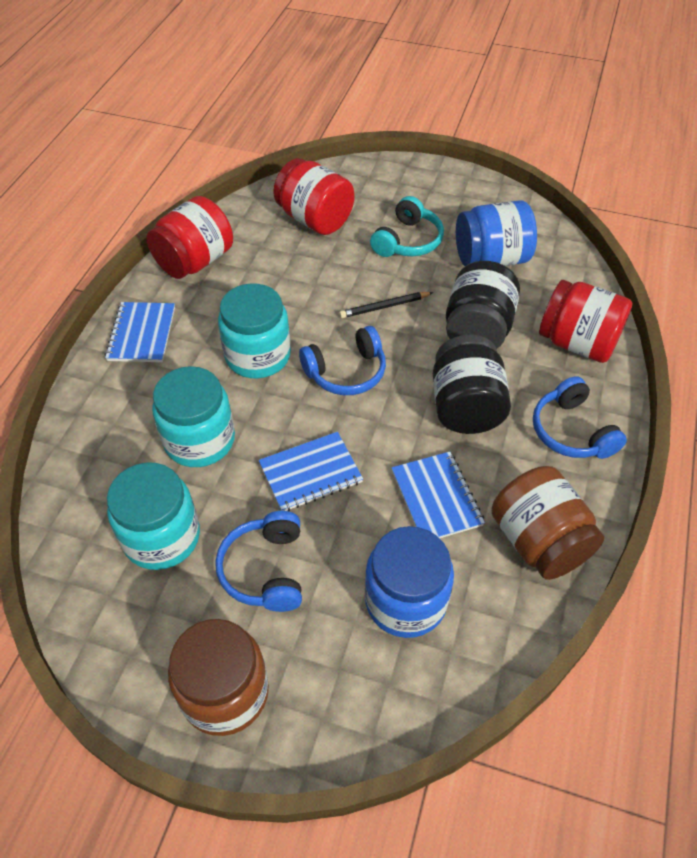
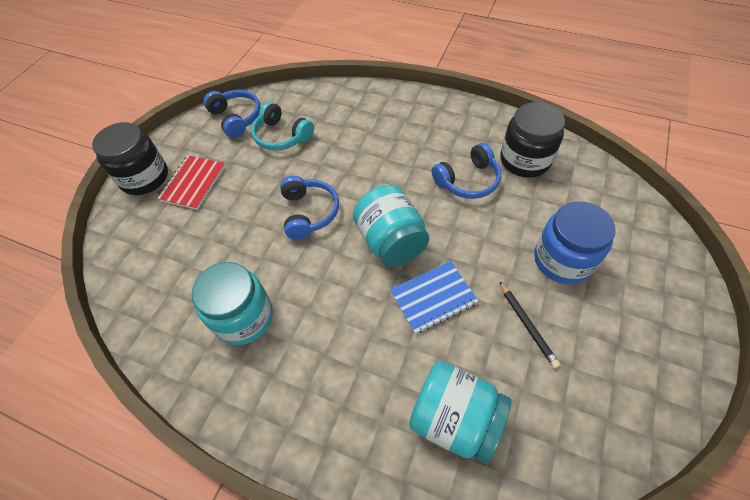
blue jar: [365,526,454,638] [456,200,537,266] = 2 -> [534,201,616,284] = 1
blue notebook: [105,302,175,362] [259,432,363,511] [392,452,485,538] = 3 -> [390,261,479,334] = 1
brown jar: [168,619,269,736] [491,466,604,580] = 2 -> none = 0
red jar: [146,196,233,279] [273,158,354,235] [539,280,633,363] = 3 -> none = 0
red notebook: none = 0 -> [157,155,225,210] = 1

